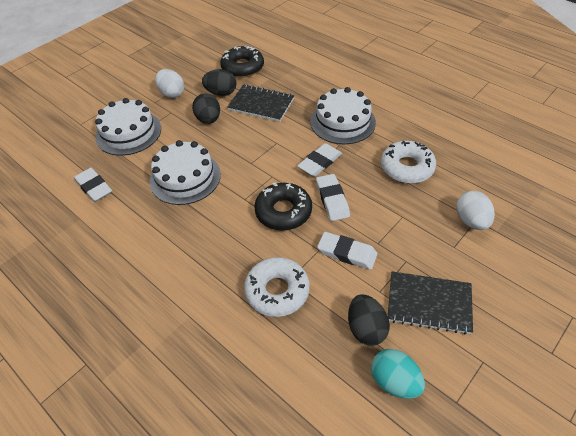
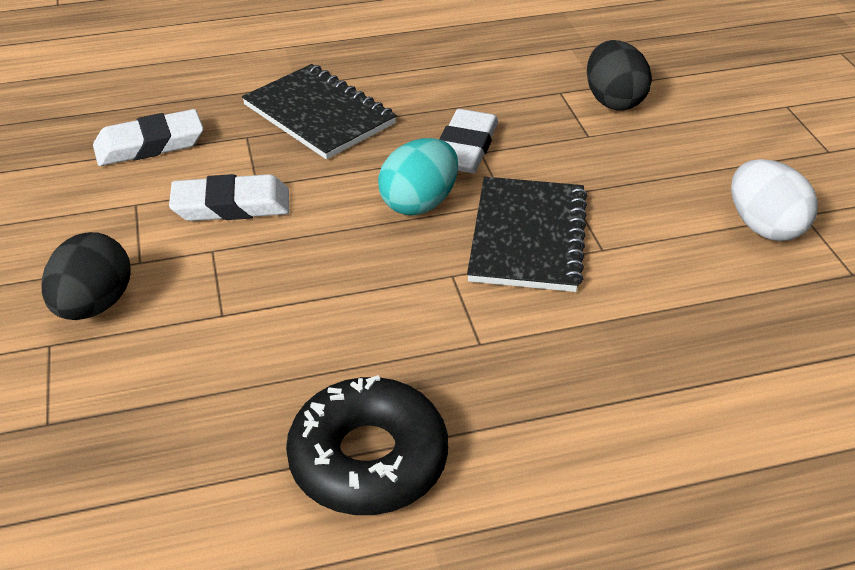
black donut: [220,46,264,78] [255,183,312,231] = 2 -> [286,375,448,515] = 1
black egg: [192,94,220,124] [202,69,236,96] [348,294,390,346] = 3 -> [42,232,131,320] [587,40,652,111] = 2
white cake: [95,98,161,156] [149,140,221,205] [311,87,376,144] = 3 -> none = 0
white donut: [244,257,310,317] [381,140,436,184] = 2 -> none = 0
white egg: [155,69,184,98] [456,191,495,230] = 2 -> [731,159,818,241] = 1
white eraser: [74,168,112,202] [297,143,342,176] [316,174,350,221] [317,232,377,270] = 4 -> [93,109,204,166] [169,174,289,221] [439,109,498,173] = 3

